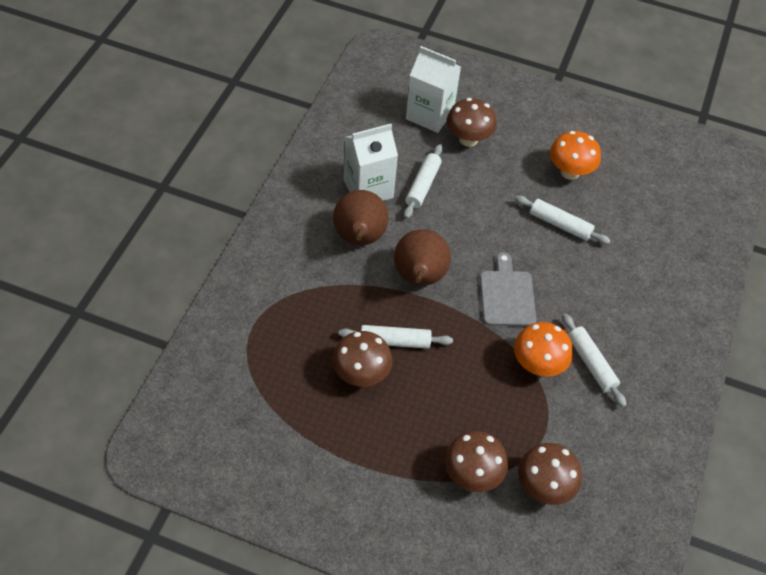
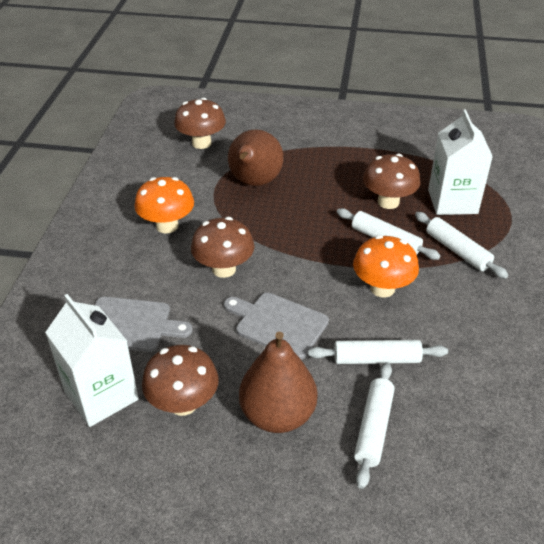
grey cutting board: [480,252,537,326] = 1 -> [95,297,192,352] [224,293,329,360] = 2

